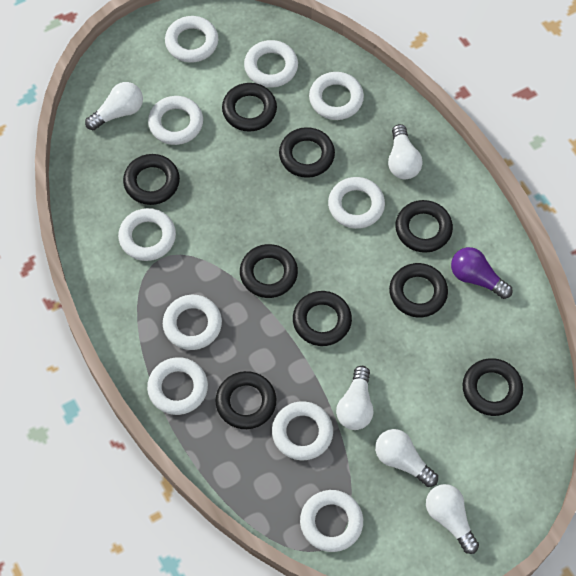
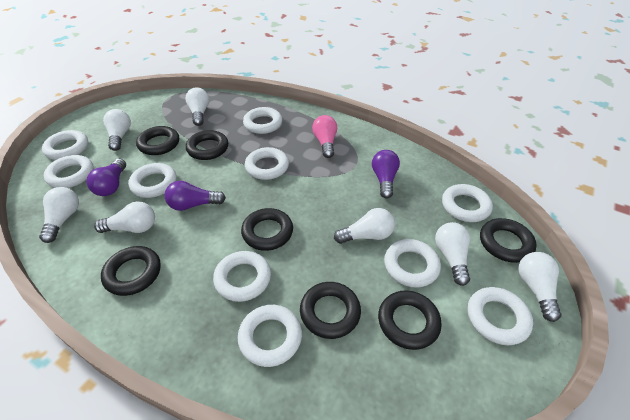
black ring: [123,154,180,205] [216,371,276,429] [222,83,277,132] [240,244,298,298] [279,127,335,178] [293,291,352,346] [389,263,448,317] [395,200,453,253] [463,358,523,416] = 9 -> [101,246,161,296] [136,126,179,155] [186,130,228,160] [241,208,293,251] [300,282,361,339] [378,290,442,350] [480,218,537,263] = 7
pink light bulb: none = 0 -> [312,115,337,158] = 1
purple light bulb: [451,247,513,299] = 1 -> [86,158,126,196] [165,181,226,211] [372,150,400,199] = 3
white light bulb: [85,82,143,130] [336,366,374,430] [375,429,438,487] [388,124,423,179] [426,484,479,554] = 5 -> [39,187,79,243] [94,202,155,233] [103,109,131,151] [185,87,209,126] [334,208,395,244] [435,222,470,286] [518,252,561,322] = 7

